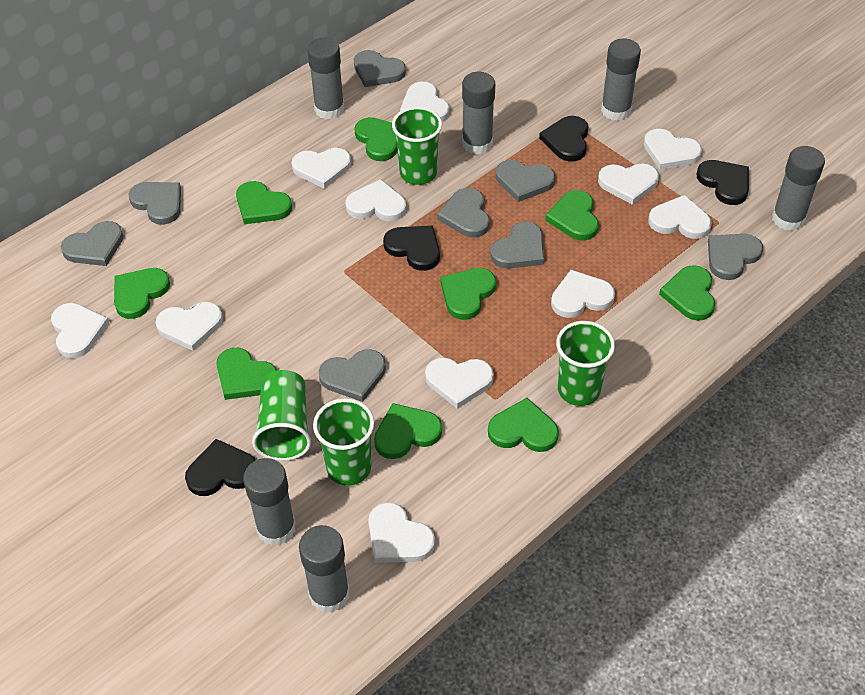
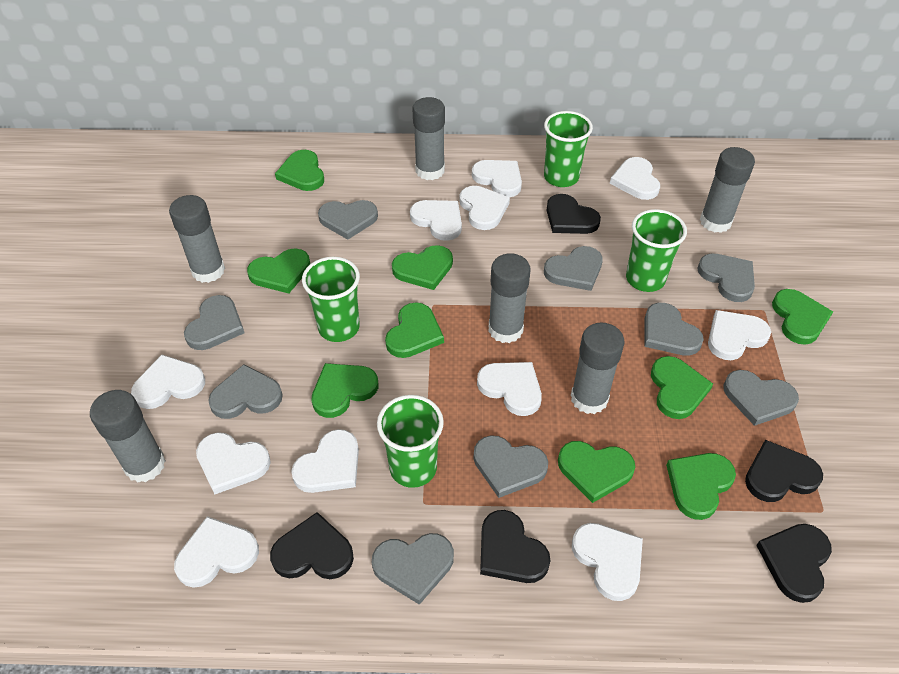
black heart: [185,439,256,496] [383,226,440,271] [539,116,588,162] [696,160,749,205] = 4 -> [270,512,354,579] [480,510,550,583] [547,194,601,234] [745,440,823,502] [756,524,832,603] = 5
grey heart: [61,221,124,266] [128,182,181,225] [319,349,386,402] [354,50,406,87] [437,188,490,237] [490,222,544,269] [496,160,555,202] [708,234,763,280] = 8 -> [184,295,244,350] [208,364,283,419] [318,200,378,240] [372,533,454,605] [473,435,548,498] [544,246,603,291] [645,303,704,356] [698,254,755,302] [723,370,799,426] = 9

